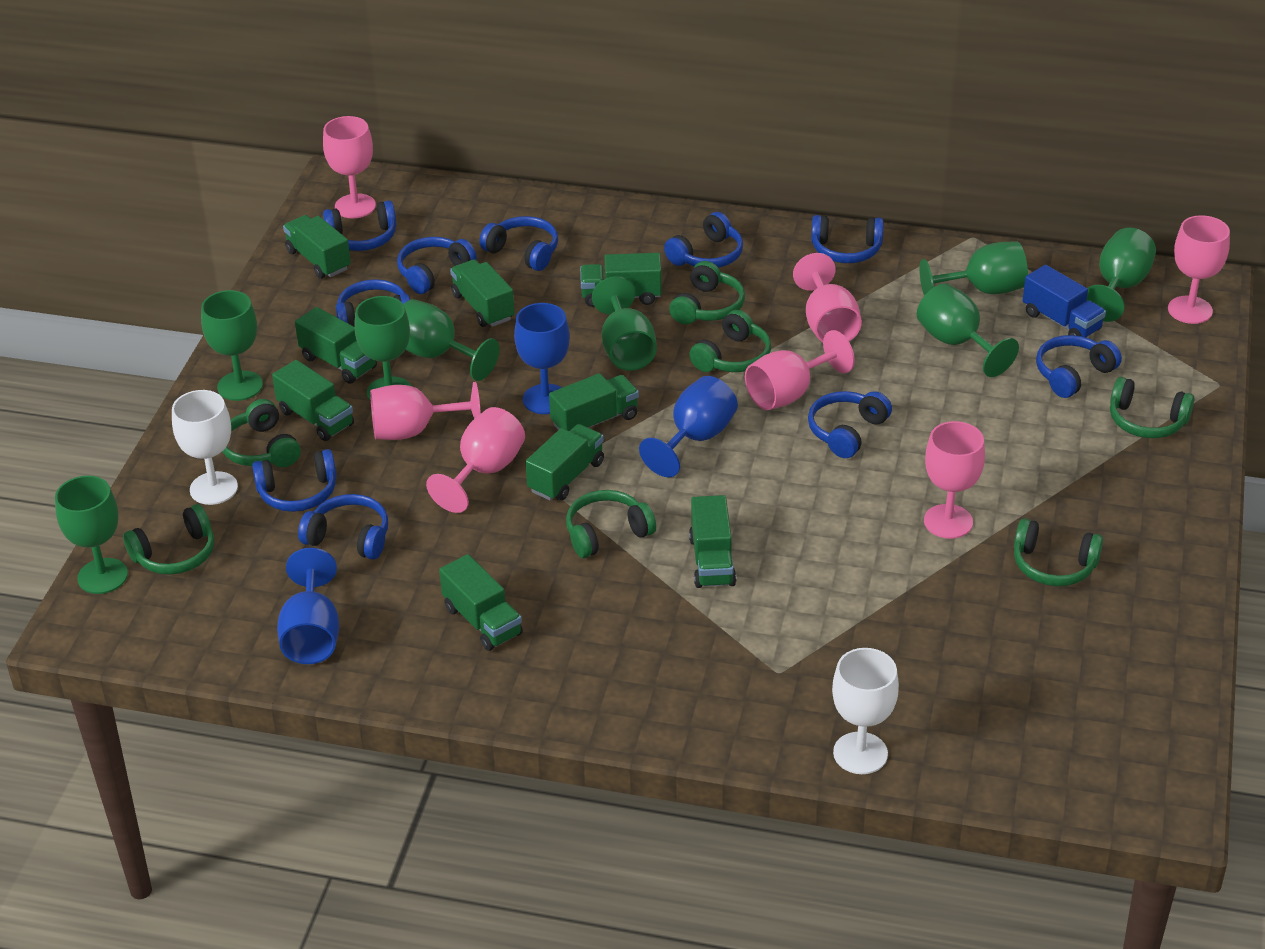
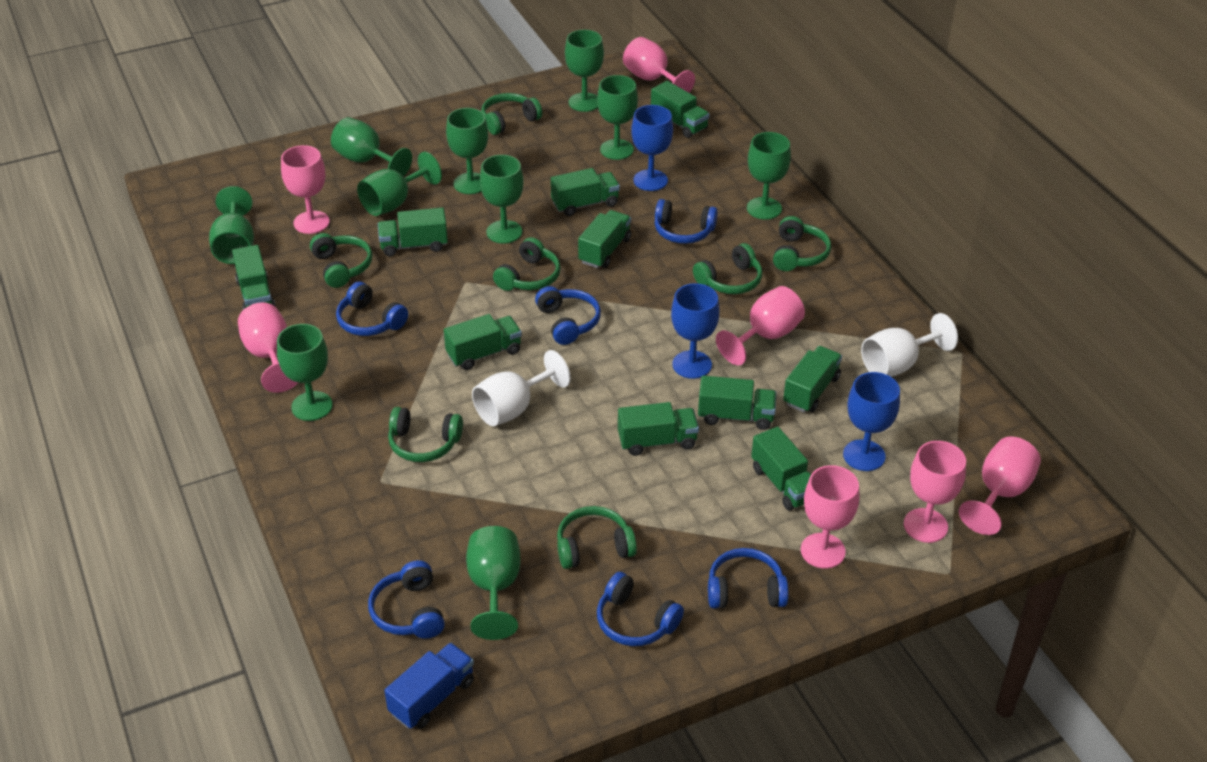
blue headphones: [252,449,337,512] [298,494,388,560] [323,200,396,251] [336,279,410,326] [397,237,477,294] [480,216,558,271] [664,212,743,268] [808,391,892,458] [811,215,884,263] [1036,335,1122,398] = 10 -> [336,282,408,336] [368,560,445,639] [535,286,601,345] [597,572,684,646] [655,199,718,244] [708,548,788,608] = 6
green goblet: [55,476,128,594] [201,290,263,401] [354,296,411,401] [404,299,499,381] [592,276,657,371] [917,283,1019,377] [919,241,1028,296] [1087,228,1156,322] = 8 -> [209,186,254,264] [277,324,333,421] [331,117,412,177] [357,152,442,216] [446,108,488,194] [466,526,521,640] [480,155,524,244] [565,30,604,112] [597,75,638,160] [747,132,791,220] = 10
green truck: [272,360,354,441] [283,215,351,279] [295,307,377,384] [439,554,523,651] [450,259,515,327] [525,424,604,501] [549,373,639,431] [580,253,662,307] [689,495,736,588] = 9 -> [232,245,276,310] [378,207,448,256] [444,314,522,370] [551,168,620,216] [578,210,631,268] [618,402,699,456] [651,81,710,138] [698,376,777,430] [751,427,811,511] [783,346,842,412] = 10

